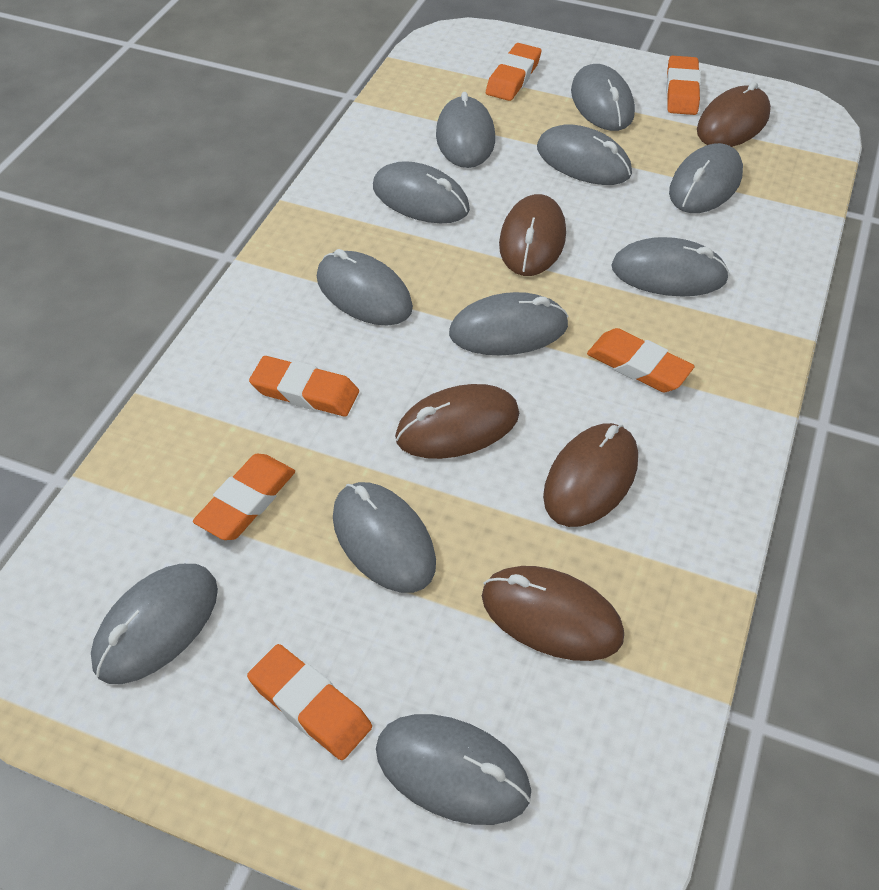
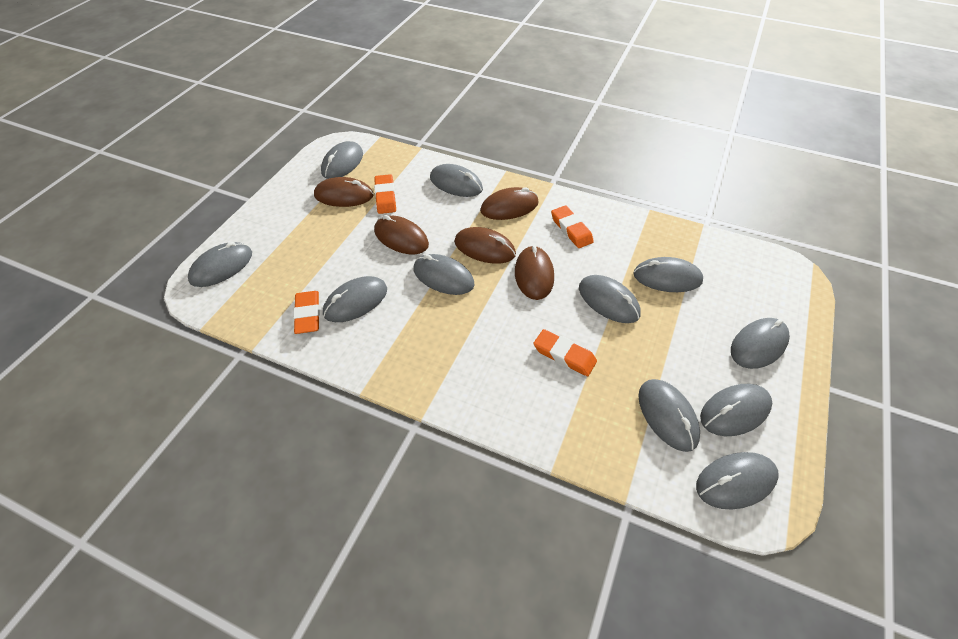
orange eraser: [193,454,295,540] [247,644,372,760] [249,356,359,417] [486,43,542,101] [587,328,695,392] [666,56,701,115] = 6 -> [293,291,320,334] [374,174,396,214] [533,329,597,376] [551,205,594,248] = 4

